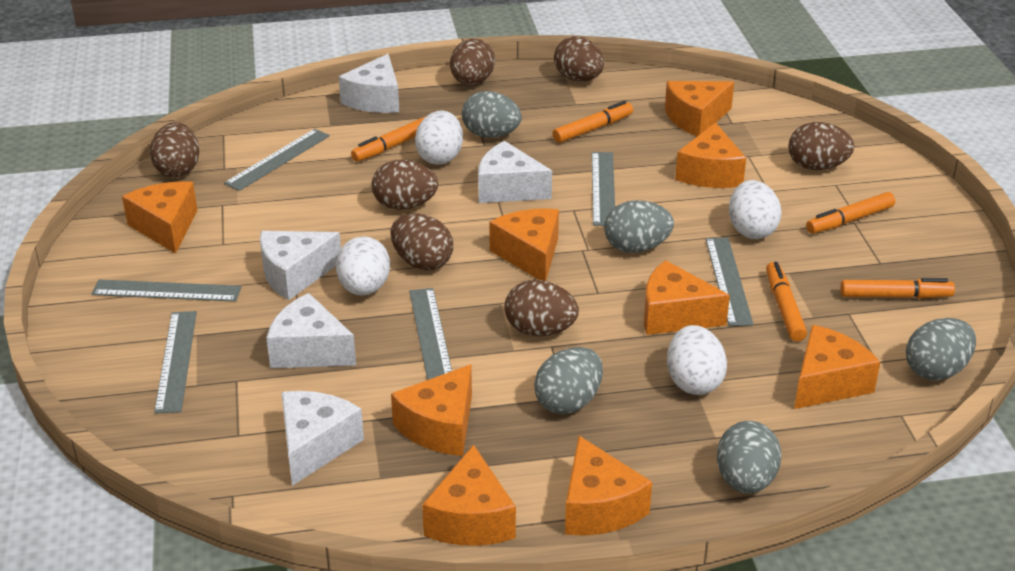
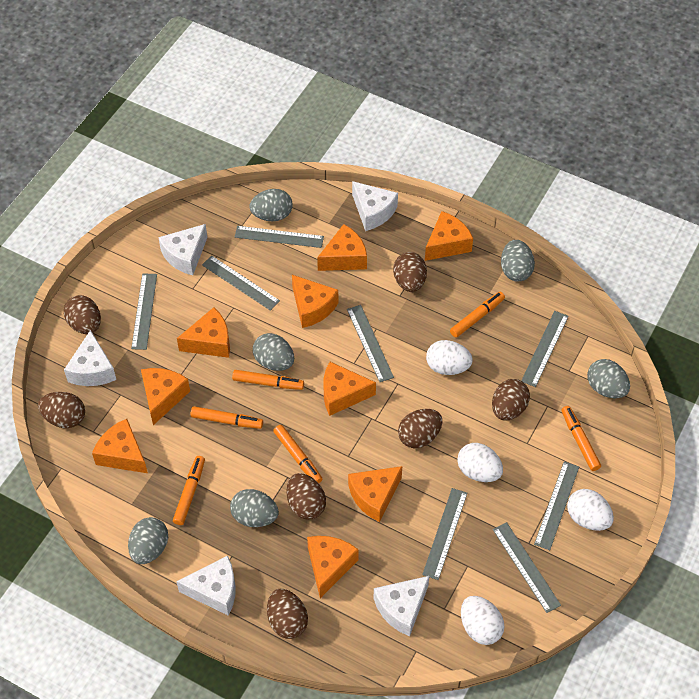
grey egg: [462,91,522,138] [534,347,603,414] [604,200,674,253] [717,421,781,494] [906,318,976,380] = 5 -> [128,517,168,564] [230,489,279,527] [249,189,293,221] [253,333,294,371] [501,240,535,281] [587,359,630,398] = 6
grey ruler: [92,279,241,302] [154,311,197,414] [224,129,330,191] [409,288,452,380] [592,152,615,226] [706,237,753,326] = 6 -> [131,273,157,350] [202,256,280,311] [235,226,324,248] [347,305,394,382] [422,488,467,580] [493,522,561,613] [521,311,569,387] [534,461,579,550] = 8
orange marker: [351,116,426,162] [552,101,633,143] [766,262,807,342] [806,192,895,234] [840,278,955,299] = 5 -> [173,456,205,525] [190,406,263,429] [232,370,304,390] [273,425,322,483] [450,292,505,338] [561,406,601,471] = 6

